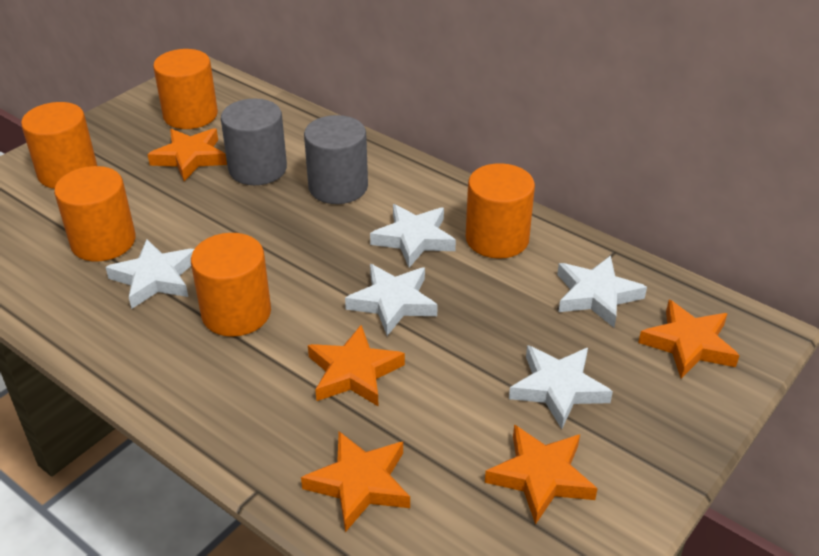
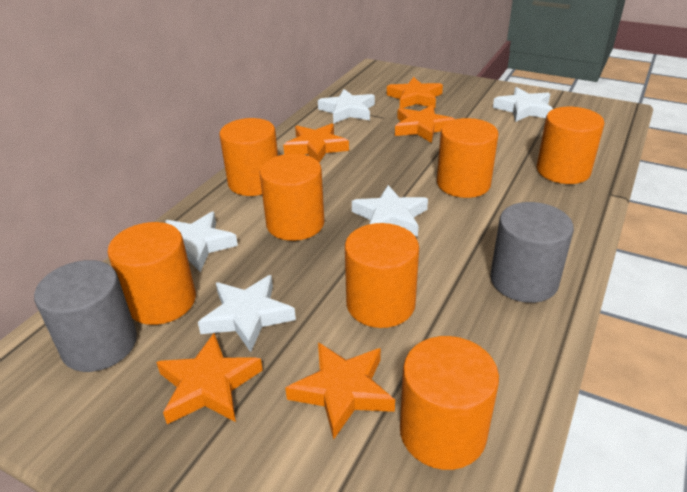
orange cylinder: [21,102,97,189] [54,166,136,262] [153,49,218,129] [191,233,271,337] [466,163,535,259] = 5 -> [107,222,196,325] [219,118,278,196] [260,154,324,241] [345,223,419,328] [400,336,499,470] [437,118,499,198] [537,107,604,184] = 7

